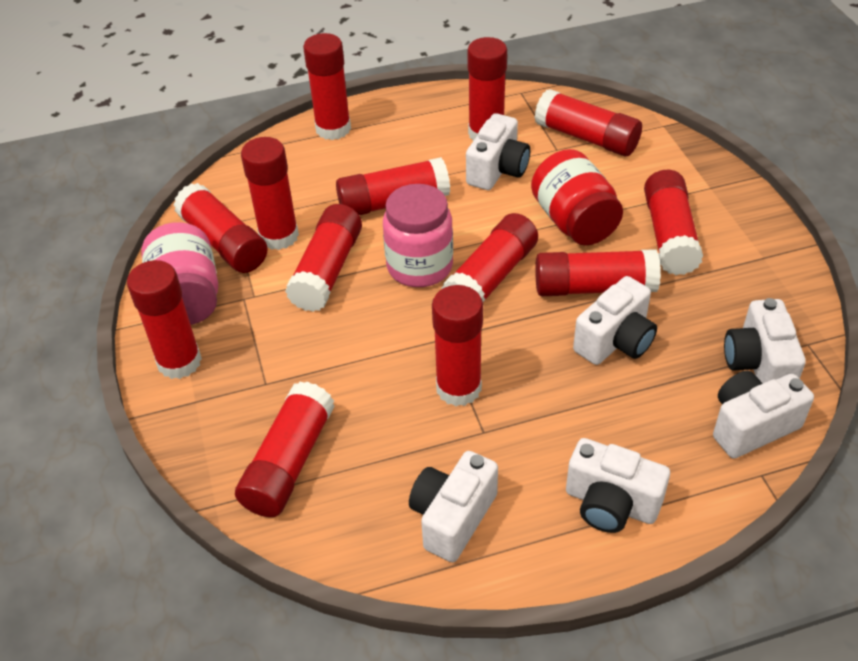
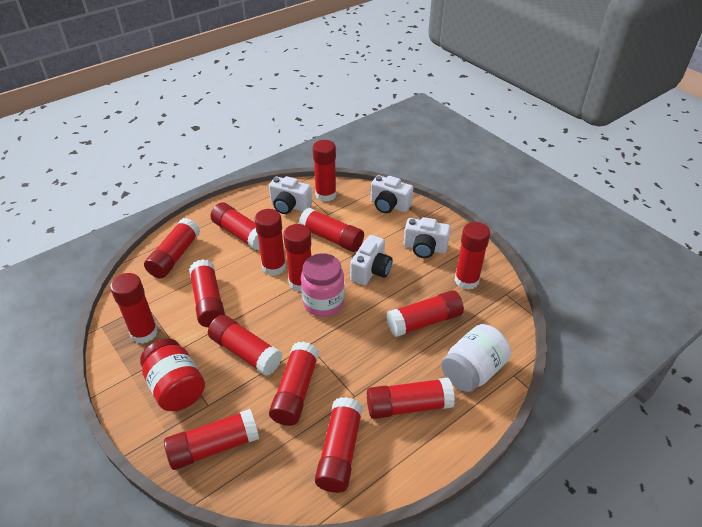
pink jar: [141,222,218,325] [383,184,453,287] = 2 -> [301,253,345,317] = 1
red glue stick: [127,260,202,379] [173,183,268,273] [235,382,335,517] [241,137,299,250] [285,204,362,312] [303,33,351,140] [336,157,450,215] [432,285,483,406] [441,213,538,302] [467,37,507,141] [534,89,642,156] [535,249,661,296] [644,170,703,275] = 13 -> [110,273,158,344] [144,218,200,278] [164,409,259,470] [189,259,225,327] [208,315,283,376] [210,202,260,250] [255,209,286,276] [269,342,319,426] [283,224,311,292] [299,208,364,252] [313,140,337,202] [315,397,363,493] [367,378,455,419] [386,290,464,337] [455,222,490,290] = 15
white camera: [409,451,498,562] [466,113,530,190] [566,438,670,533] [573,276,657,365] [713,371,814,459] [724,298,806,383] = 6 -> [269,176,312,214] [350,235,392,285] [371,175,413,213] [404,217,451,258] = 4
white jar: none = 0 -> [441,324,511,392] = 1

